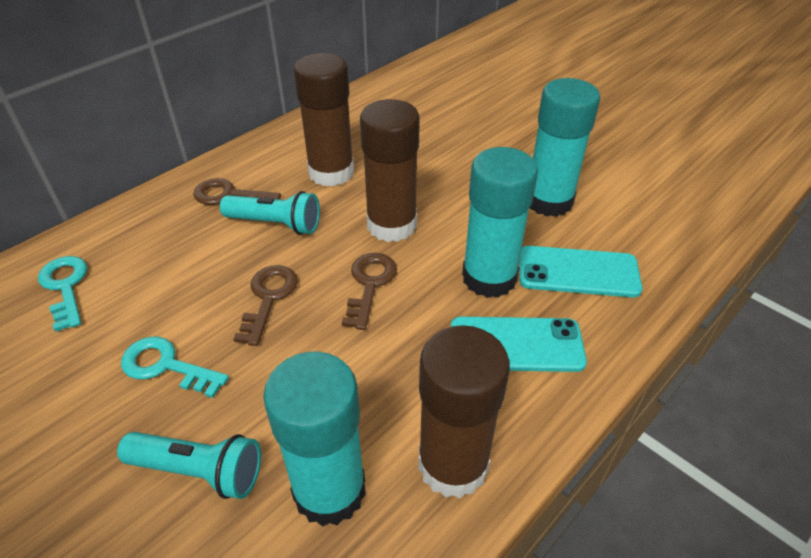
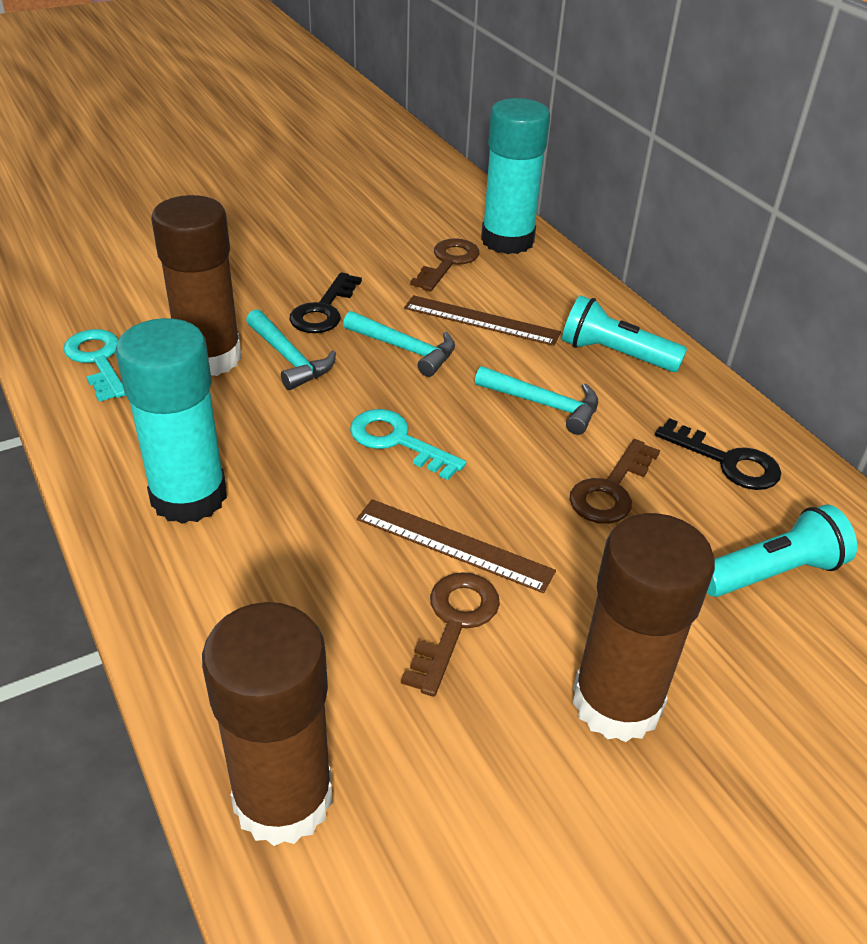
black key: none = 0 -> [289,272,362,333] [655,418,781,490] = 2
brown ruler: none = 0 -> [357,499,556,593] [404,295,561,346] = 2
turquoise glue stick: [263,352,366,527] [462,147,538,298] [530,78,600,217] = 3 -> [116,318,227,524] [481,98,550,254] = 2
turquoise hammer: none = 0 -> [246,309,336,390] [343,311,455,377] [475,366,598,435] = 3
turquoise phone: [451,317,587,372] [519,246,643,298] = 2 -> none = 0

